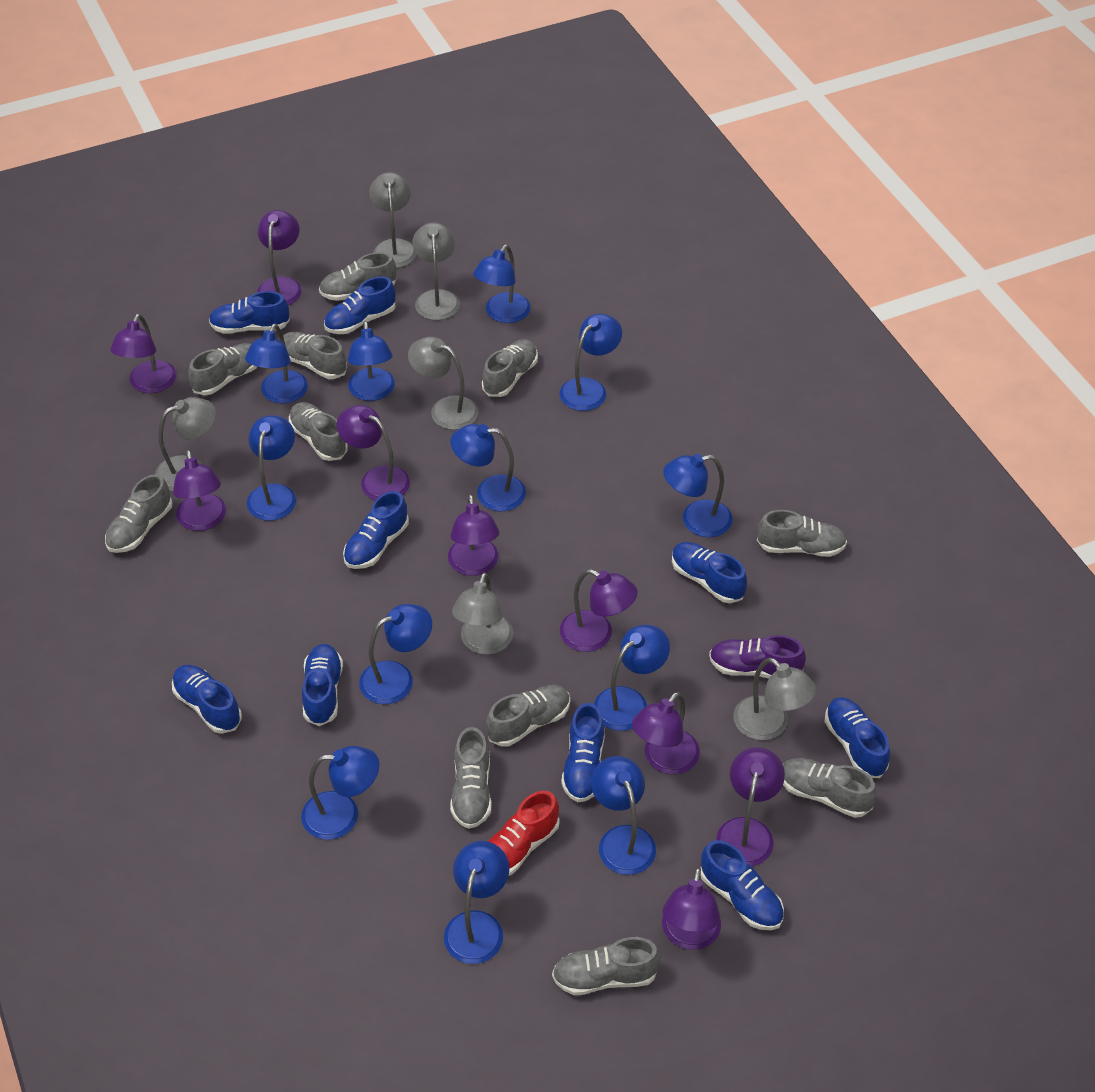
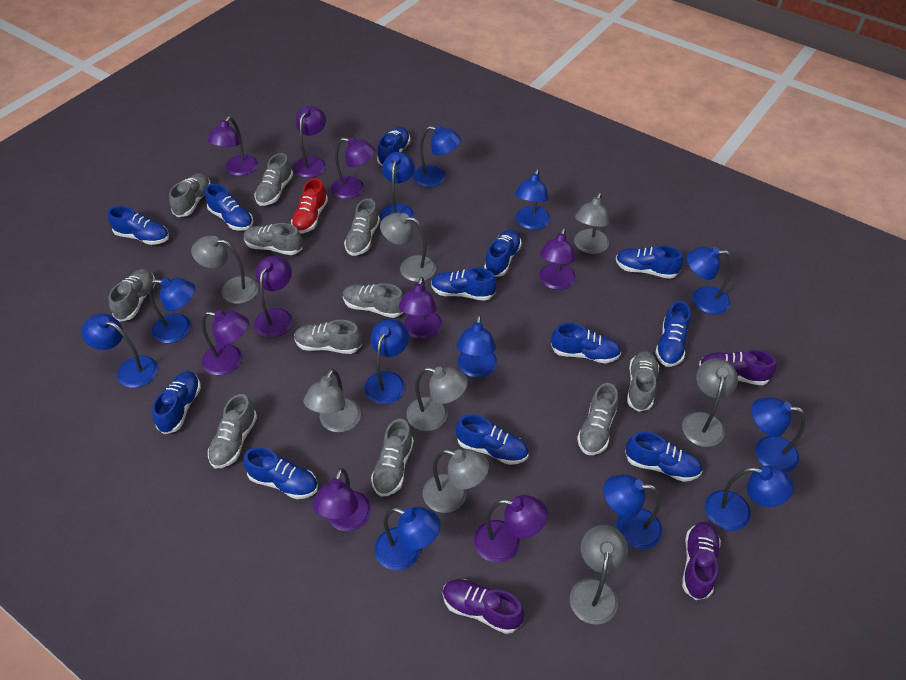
blue shoe: [172,665,242,734] [209,291,290,334] [302,644,343,726] [324,276,396,334] [343,491,409,569] [561,703,605,802] [672,542,747,603] [700,840,784,930] [824,697,890,778] = 9 -> [108,206,169,245] [152,371,201,434] [205,184,253,231] [243,447,318,499] [377,127,411,165] [431,267,497,301] [456,414,528,465] [484,229,522,277] [551,323,621,364] [616,246,683,279] [625,432,702,482] [655,301,690,367] = 12
grey lamp: [155,397,216,491] [369,172,416,268] [408,337,478,430] [412,222,460,320] [452,572,513,655] [733,658,816,740] = 6 -> [191,235,259,304] [303,369,361,432] [380,212,436,282] [406,367,468,431] [423,449,489,513] [570,525,628,625] [574,192,609,254] [682,358,738,447] = 8
purple shoe: [709,635,806,678] = 1 -> [443,579,524,634] [682,522,721,600] [699,350,777,385] = 3

